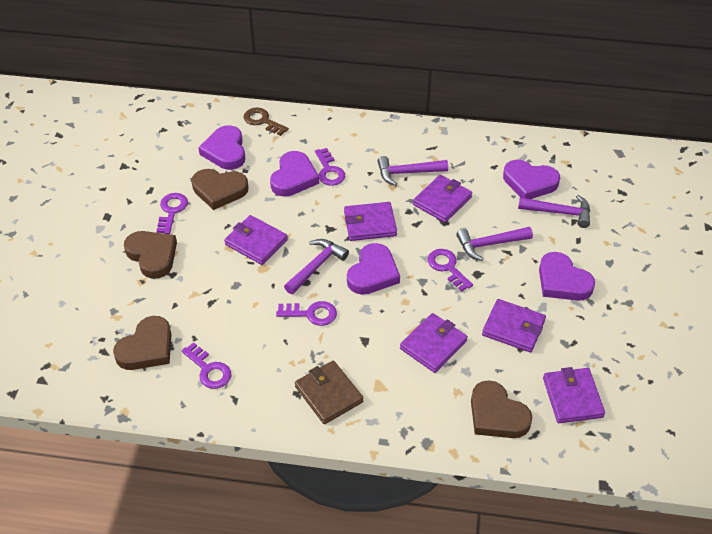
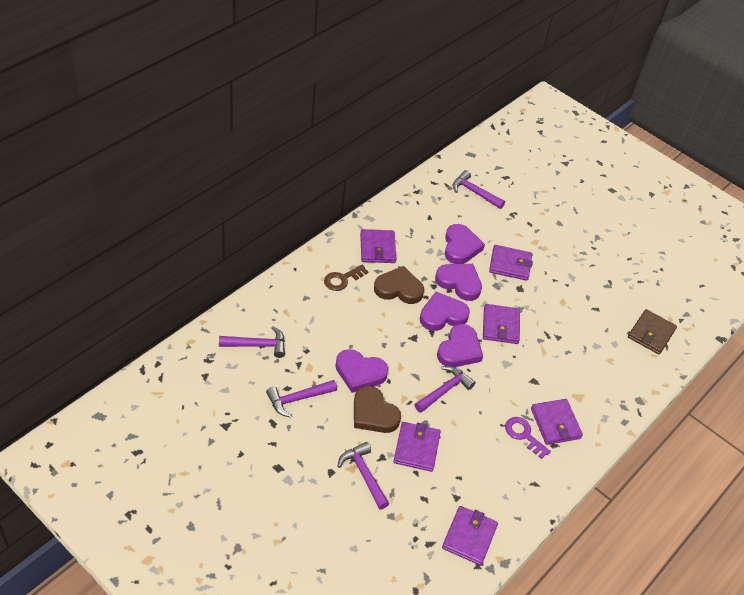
brown heart: [113,316,172,370] [124,231,177,279] [192,169,248,210] [471,380,532,438] = 4 -> [354,386,401,433] [374,266,424,304] = 2
purple hammer: [284,239,349,294] [378,156,448,186] [456,227,533,261] [518,195,590,228] = 4 -> [219,326,285,358] [266,380,337,418] [337,442,389,510] [414,366,476,413] [453,170,505,209] = 5
purple key: [157,193,188,234] [181,342,232,389] [276,301,337,326] [315,148,345,186] [428,249,473,292] = 5 -> [505,417,551,459] = 1

